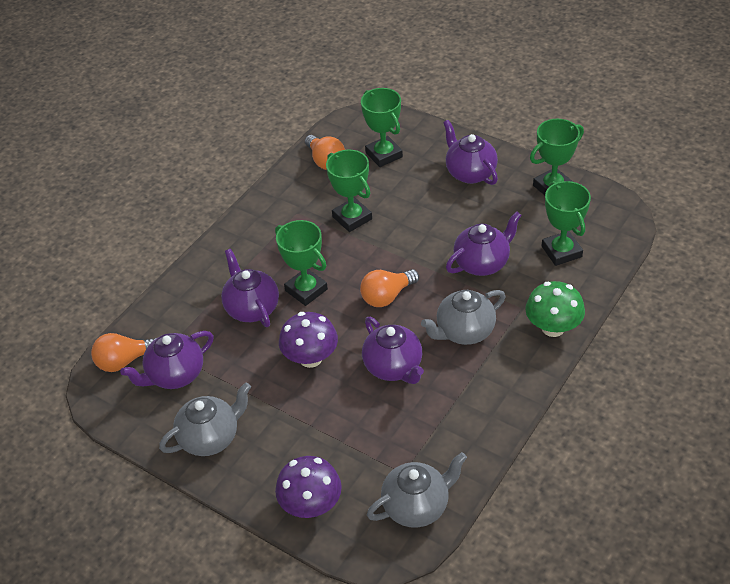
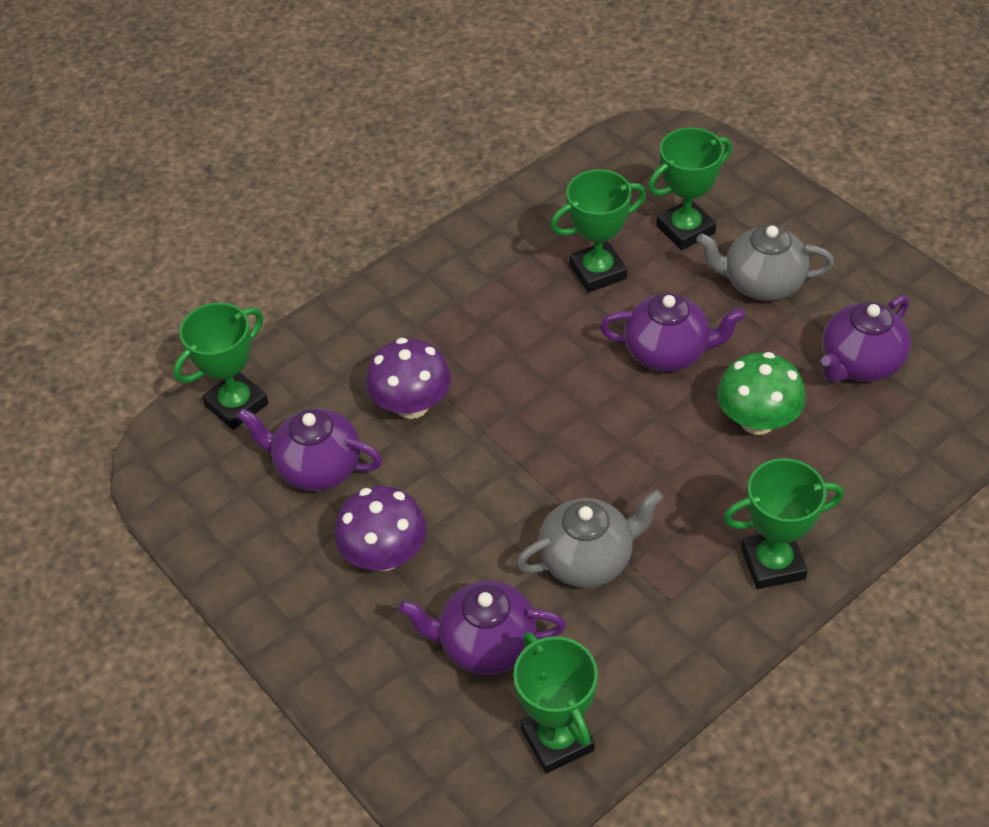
grey teapot: [159,382,251,456] [367,452,467,528] [421,290,505,345] = 3 -> [516,490,663,588] [697,224,834,301] = 2
orange light bulb: [91,333,157,372] [305,135,345,170] [360,269,419,307] = 3 -> none = 0
purple teapot: [120,331,214,389] [221,249,279,327] [362,317,424,384] [443,120,498,185] [446,211,522,276] = 5 -> [237,408,382,491] [398,580,566,675] [600,293,745,372] [821,295,911,382] = 4

